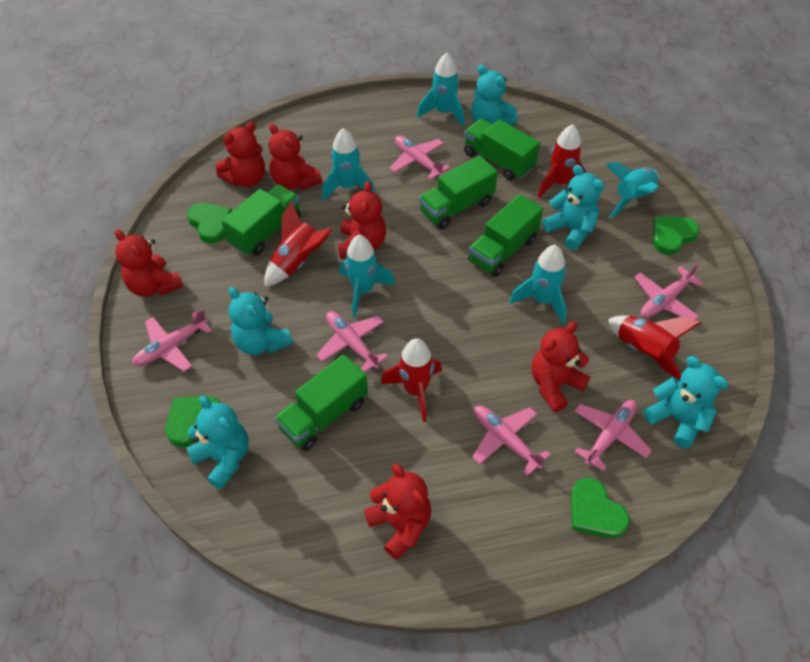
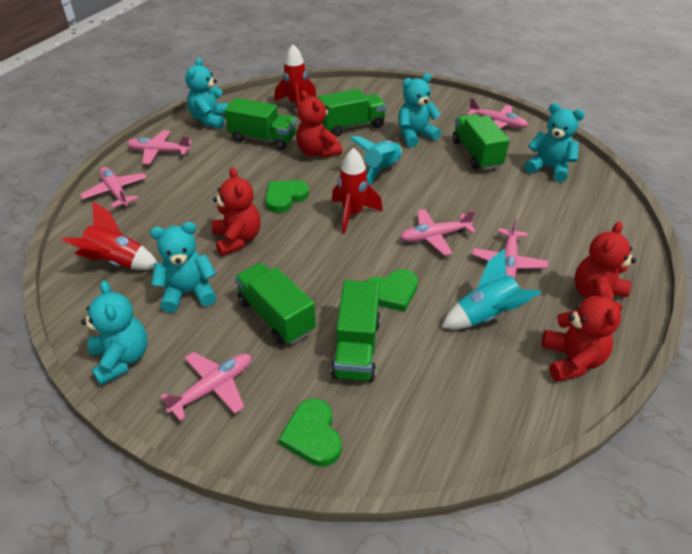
green heart: [165,396,220,447] [187,203,232,243] [571,478,630,538] [653,216,700,255] = 4 -> [265,180,309,213] [279,398,342,467] [366,269,418,312] = 3
red rocket: [264,201,333,287] [381,338,442,422] [538,124,587,198] [608,316,701,380] = 4 -> [61,202,157,270] [274,44,316,110] [332,148,383,234] = 3
red teddy bear: [115,229,184,297] [215,122,265,187] [269,123,322,190] [338,181,386,259] [364,463,431,560] [531,322,591,412] = 6 -> [212,168,261,256] [296,90,342,158] [542,283,621,382] [575,222,636,311] = 4
turquoise rocket: [322,128,375,201] [340,235,395,317] [417,53,465,127] [509,245,567,324] [606,162,659,218] = 5 -> [349,136,402,185] [441,248,541,329] = 2

